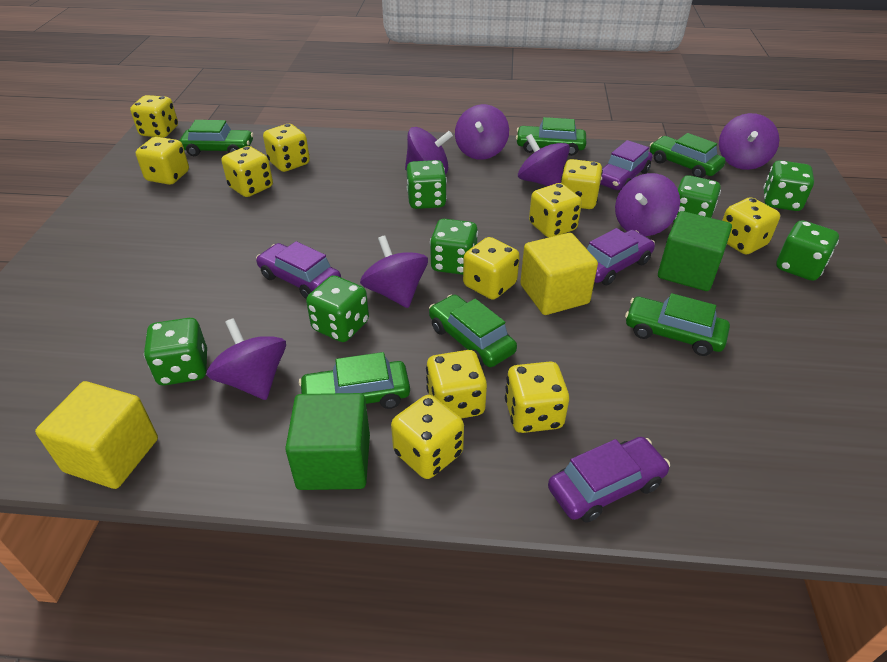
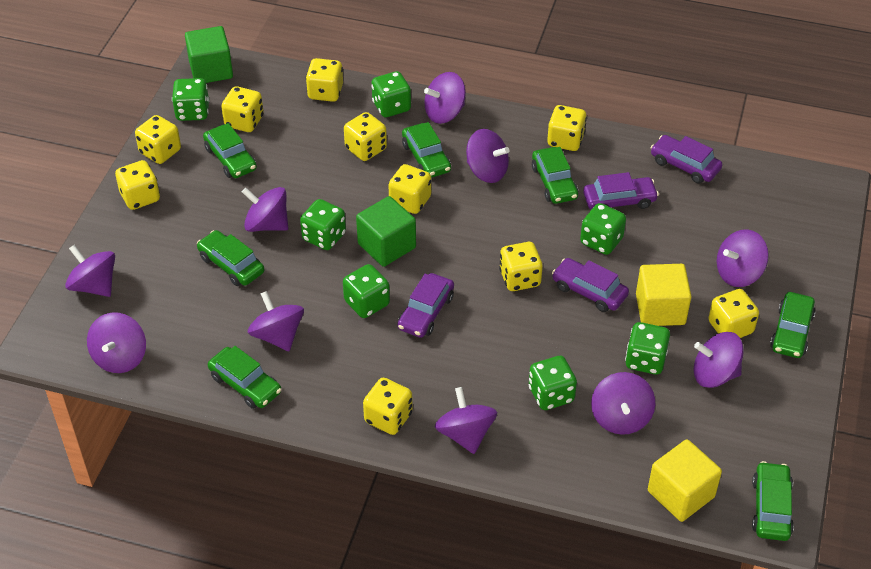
green car: [179,120,253,156] [299,352,410,409] [429,295,517,367] [516,117,586,156] [625,293,730,356] [650,133,726,178] = 6 -> [197,230,265,286] [203,123,257,178] [208,346,282,409] [402,122,451,178] [532,147,578,204] [752,461,794,541] [770,292,816,358] = 7
purple spinning top: [206,318,286,400] [360,235,428,308] [405,127,453,175] [455,104,509,160] [518,134,570,186] [615,173,680,236] [719,113,779,170] = 7 -> [65,245,115,297] [87,312,146,373] [242,187,288,232] [247,291,304,351] [424,72,466,124] [435,387,497,454] [466,129,510,183] [591,372,655,435] [694,332,744,388] [717,229,769,287] = 10
yellow dice: [130,95,178,138] [136,137,189,185] [222,146,273,197] [263,124,310,172] [391,395,464,479] [426,350,487,419] [463,237,520,300] [505,361,569,433] [529,183,582,238] [561,159,603,209] [722,197,780,254] = 11 -> [115,160,160,210] [135,115,181,164] [221,86,264,132] [306,58,343,102] [344,112,387,161] [363,378,413,435] [388,164,431,214] [499,242,543,291] [547,105,587,151] [709,289,759,338] = 10

